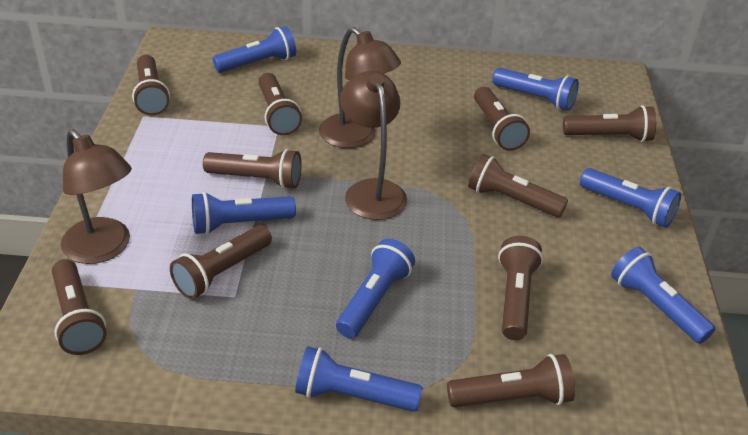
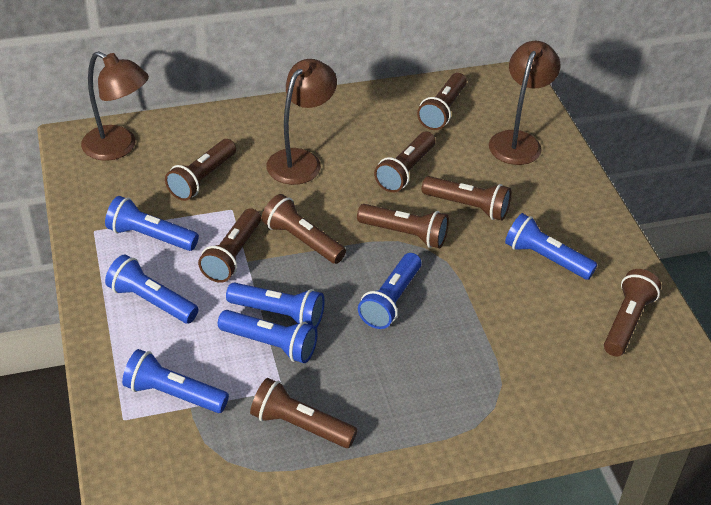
brown flashlight: [52,259,107,355] [132,55,170,115] [170,225,272,299] [203,149,302,189] [258,73,302,135] [447,354,575,408] [468,154,568,218] [474,87,530,151] [498,236,543,340] [563,105,656,142] = 10 -> [165,139,236,201] [198,208,261,283] [250,378,358,448] [262,194,346,264] [357,204,449,248] [374,132,435,193] [417,73,467,130] [422,176,511,221] [604,269,661,356] = 9

